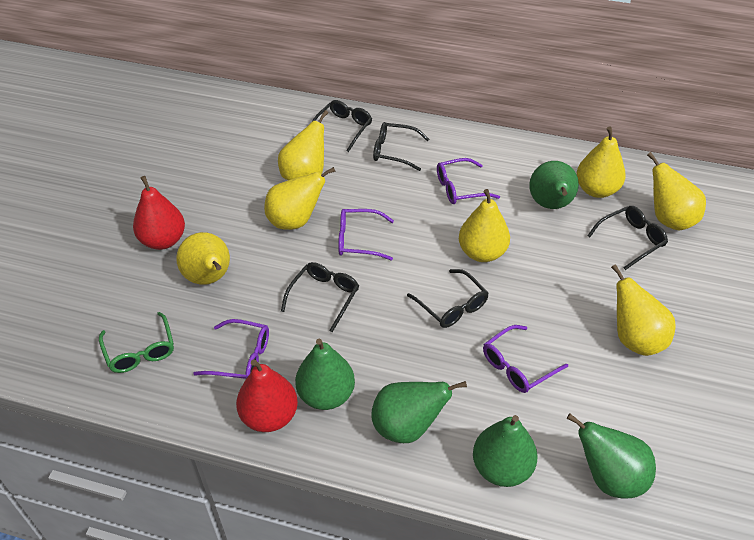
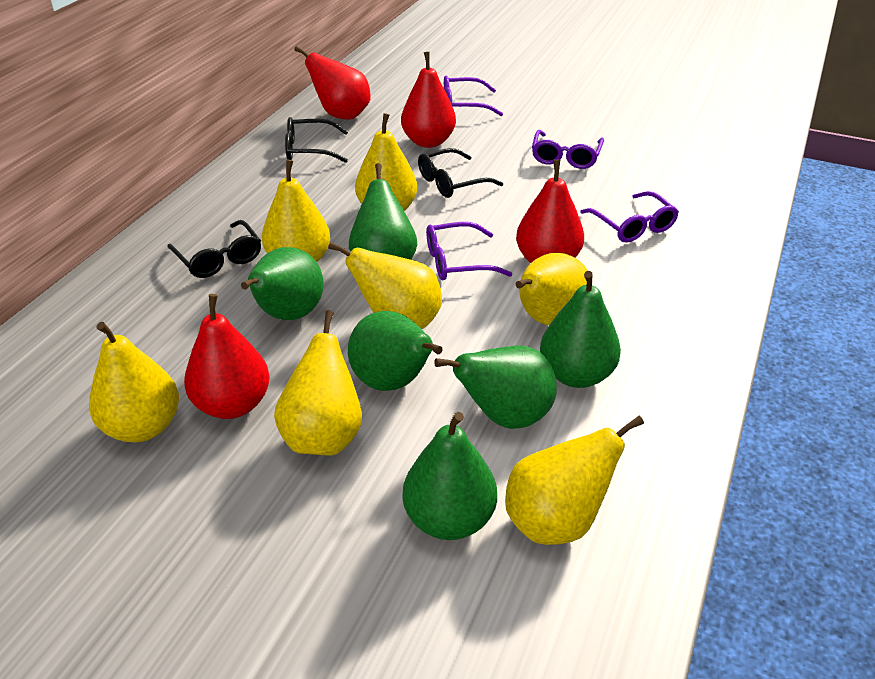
black glasses: [281,262,359,332] [312,100,372,152] [373,122,429,171] [407,269,489,328] [587,206,668,270] = 5 -> [167,220,261,278] [285,117,348,163] [418,148,503,198] = 3
green glasses: [99,312,174,373] = 1 -> none = 0
green pear: [295,339,355,410] [371,381,467,443] [473,415,538,487] [529,161,579,209] [567,414,656,499] = 5 -> [241,247,324,320] [348,311,442,391] [349,163,417,260] [403,412,497,540] [434,346,557,429] [540,271,621,388] = 6
red pear: [133,176,185,250] [236,359,298,432] = 2 -> [184,294,270,419] [294,46,371,120] [401,52,456,148] [516,160,584,263] = 4

